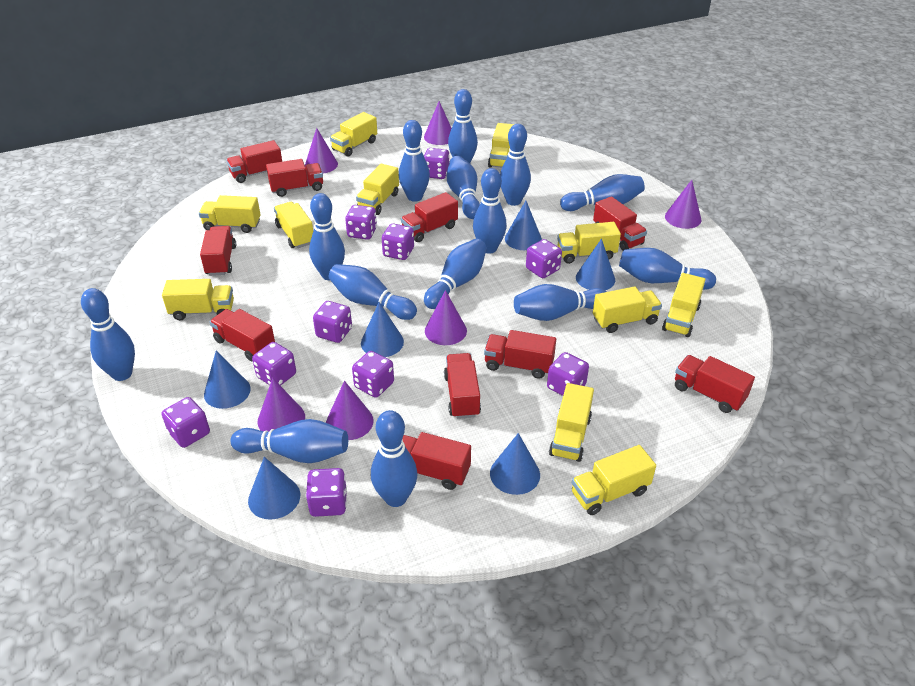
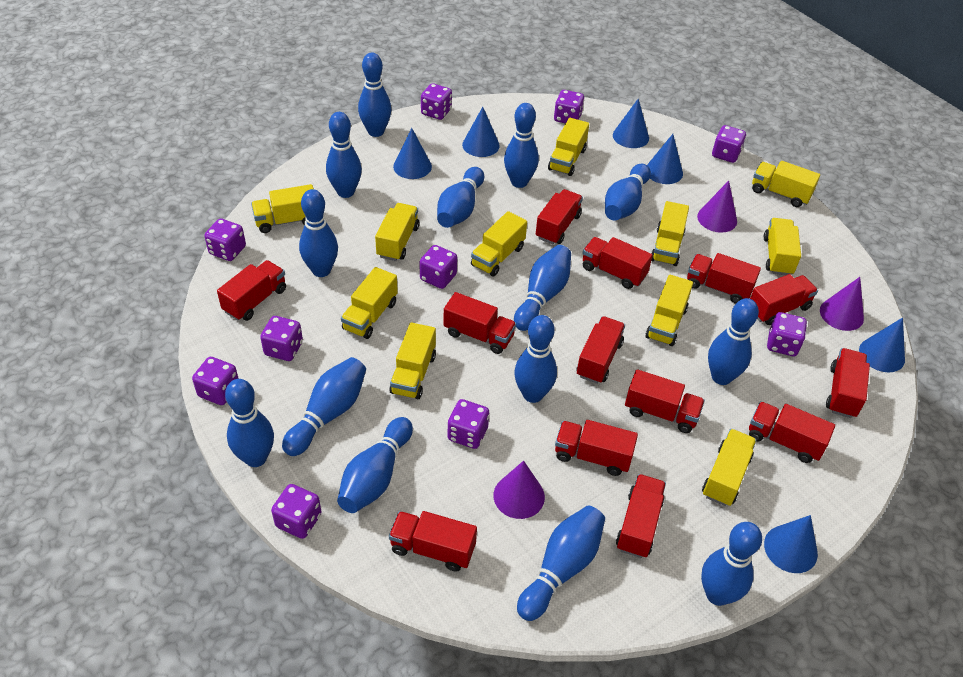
purple cone: [258,378,305,431] [305,128,338,174] [326,381,374,440] [424,101,452,145] [425,290,467,345] [665,180,701,229] = 6 -> [493,461,545,519] [697,181,737,233] [820,277,864,331] = 3
red truck: [200,226,236,276] [210,309,275,362] [226,140,282,183] [266,159,323,197] [401,192,458,242] [402,432,471,490] [444,353,481,419] [484,330,556,379] [593,196,647,251] [675,355,755,413] = 10 -> [217,260,286,321] [389,511,477,572] [444,292,516,354] [536,189,583,244] [555,420,638,476] [577,316,625,384] [582,237,653,289] [616,474,666,558] [625,369,705,433] [687,253,761,304] [749,402,835,463] [750,274,818,325] [826,348,870,418] = 13

